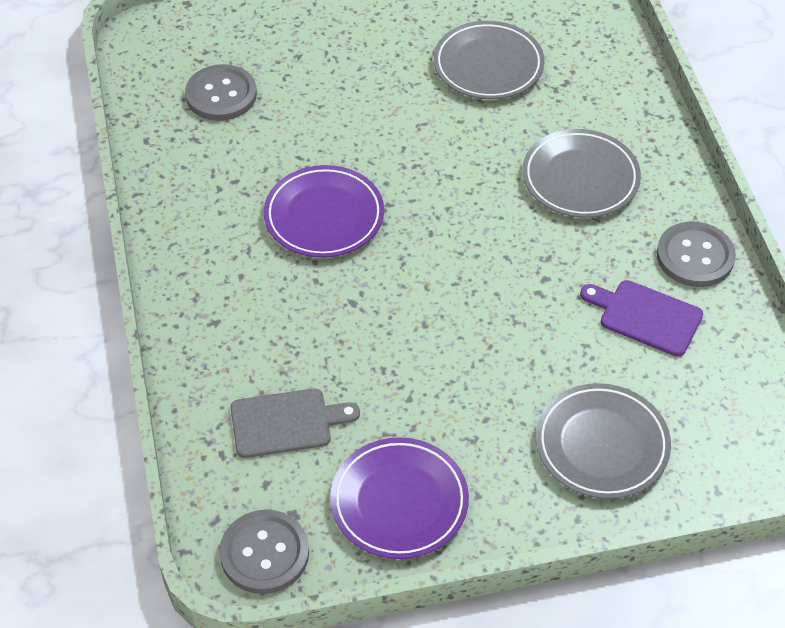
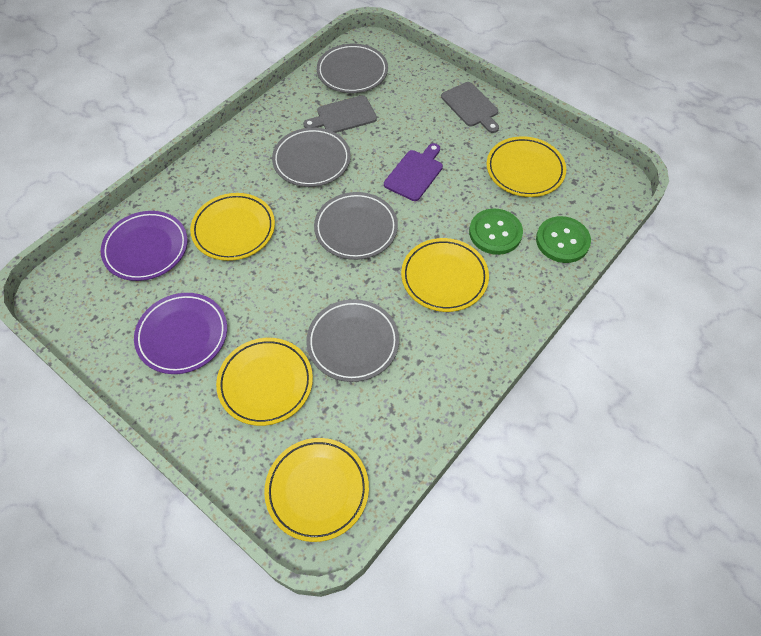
green button: none = 0 -> [469,208,523,255] [536,216,591,263] = 2
grey button: [185,64,257,121] [219,510,309,594] [656,221,736,287] = 3 -> none = 0
grey cutting board: [230,388,360,458] = 1 -> [303,95,377,133] [441,82,499,133] = 2
grey plate: [433,21,545,99] [522,129,641,218] [536,383,671,499] = 3 -> [272,127,351,187] [307,299,399,382] [314,192,398,260] [317,44,388,93] = 4
yellow plate: none = 0 -> [190,193,275,261] [216,338,313,426] [264,438,369,542] [401,238,489,312] [487,136,566,197] = 5

